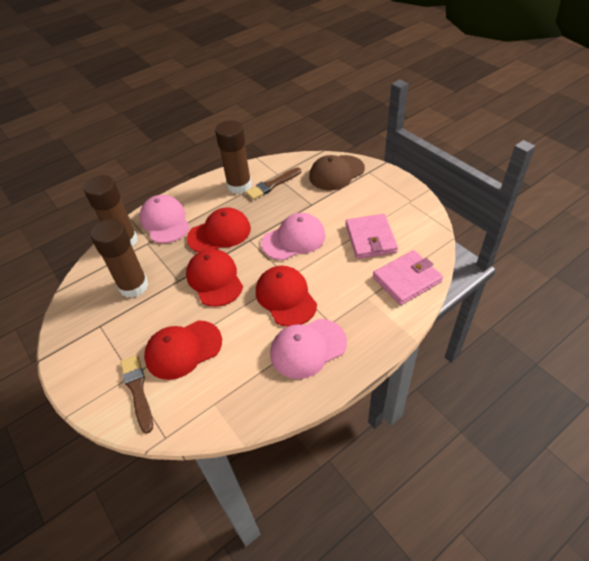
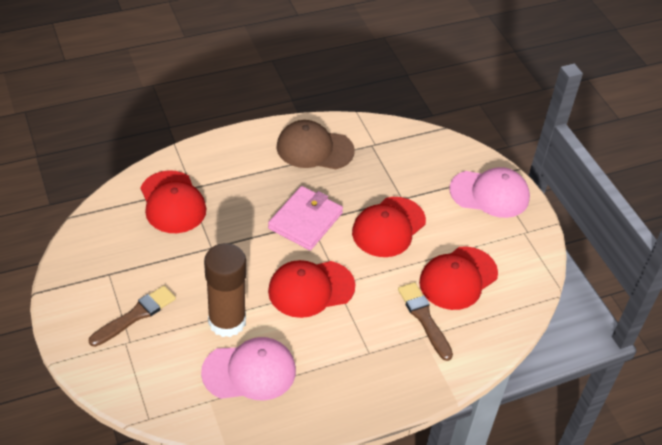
brown glue stick: [84,175,138,247] [91,219,148,298] [215,120,252,194] = 3 -> [204,243,246,337] = 1
pink cap: [139,195,190,243] [261,213,326,260] [270,319,347,379] = 3 -> [201,337,296,400] [449,167,530,218] = 2
pink wallet: [346,214,398,259] [373,250,443,305] = 2 -> [268,186,343,250] = 1

